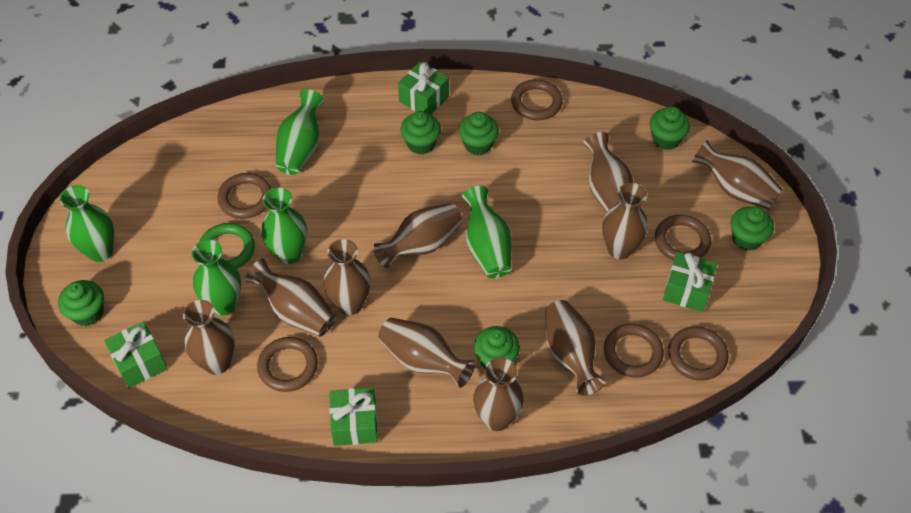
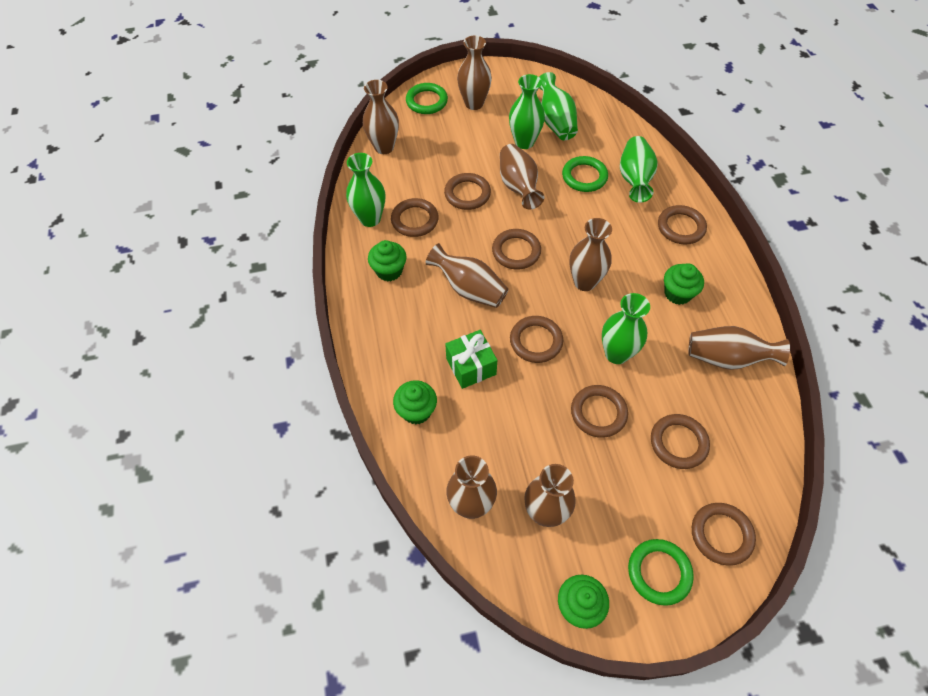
brown ring: [217,173,272,219] [257,337,318,392] [511,79,563,120] [604,323,664,378] [655,214,711,260] [668,326,728,381] = 6 -> [391,198,439,237] [444,173,491,210] [492,229,541,270] [510,316,563,363] [571,385,628,438] [651,414,710,469] [658,205,707,245] [692,503,756,566] = 8
brown vase: [183,300,235,375] [245,259,336,336] [323,239,371,315] [373,203,462,268] [378,318,475,388] [473,357,524,431] [545,300,605,396] [583,132,633,212] [602,183,648,259] [692,140,783,209] = 10 -> [363,80,399,154] [426,243,508,308] [446,455,497,519] [457,35,492,110] [500,144,544,210] [524,464,576,527] [569,218,612,291] [688,326,790,370] = 8
green cupcake: [58,280,104,326] [401,111,441,155] [458,112,499,155] [474,326,520,369] [650,106,690,150] [731,206,774,251] = 6 -> [368,240,407,282] [393,380,437,424] [558,575,609,629] [664,263,704,305] = 4
green gift: [104,321,168,388] [329,387,378,446] [398,62,449,115] [663,252,717,312] = 4 -> [445,330,497,389] = 1
green ring: [199,223,255,269] = 1 -> [406,83,448,114] [562,156,608,192] [628,539,694,606] = 3

